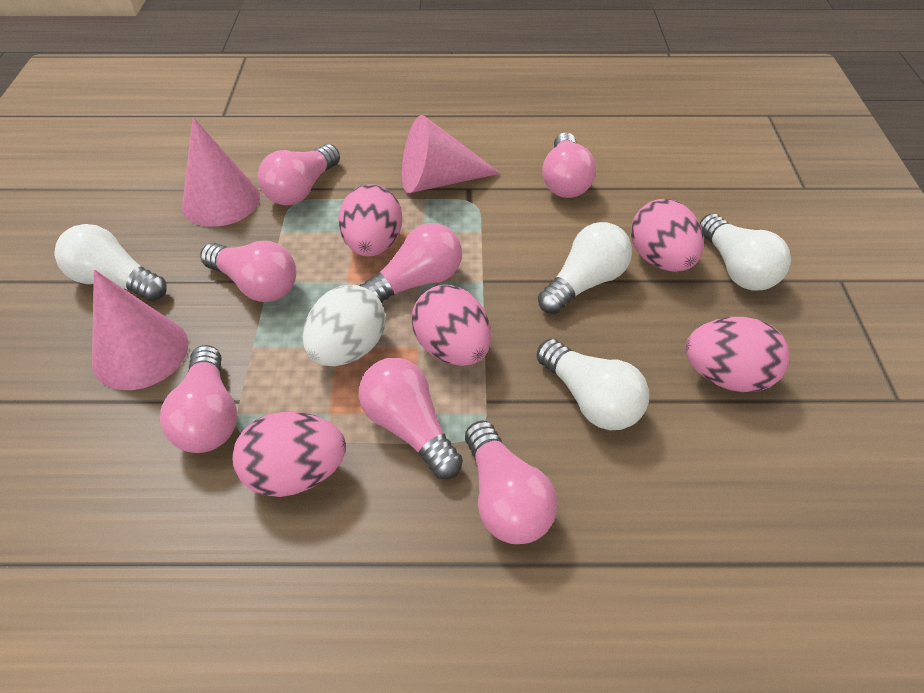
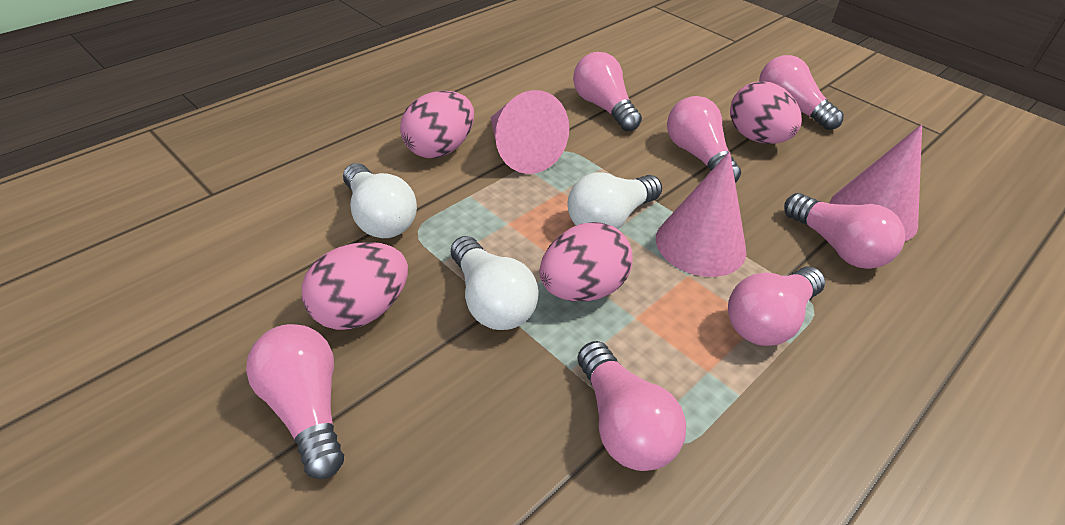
pink egg: [232,412,346,497] [338,184,402,256] [412,285,491,366] [631,199,704,272] [685,317,790,392] = 5 -> [302,242,408,330] [400,91,474,158] [540,222,633,301] [730,81,802,144] = 4
white egg: [303,285,385,366] = 1 -> none = 0
white light bulb: [55,224,167,301] [537,339,649,430] [538,222,632,314] [699,214,791,291] = 4 -> [343,163,417,238] [451,236,539,330] [568,172,662,229] = 3

